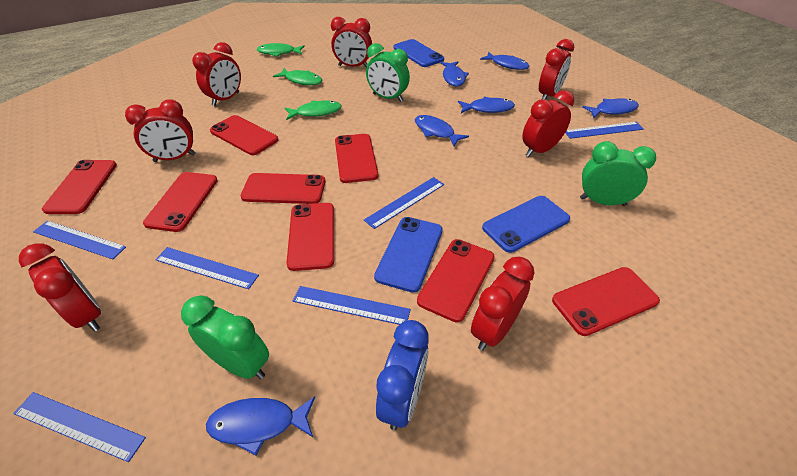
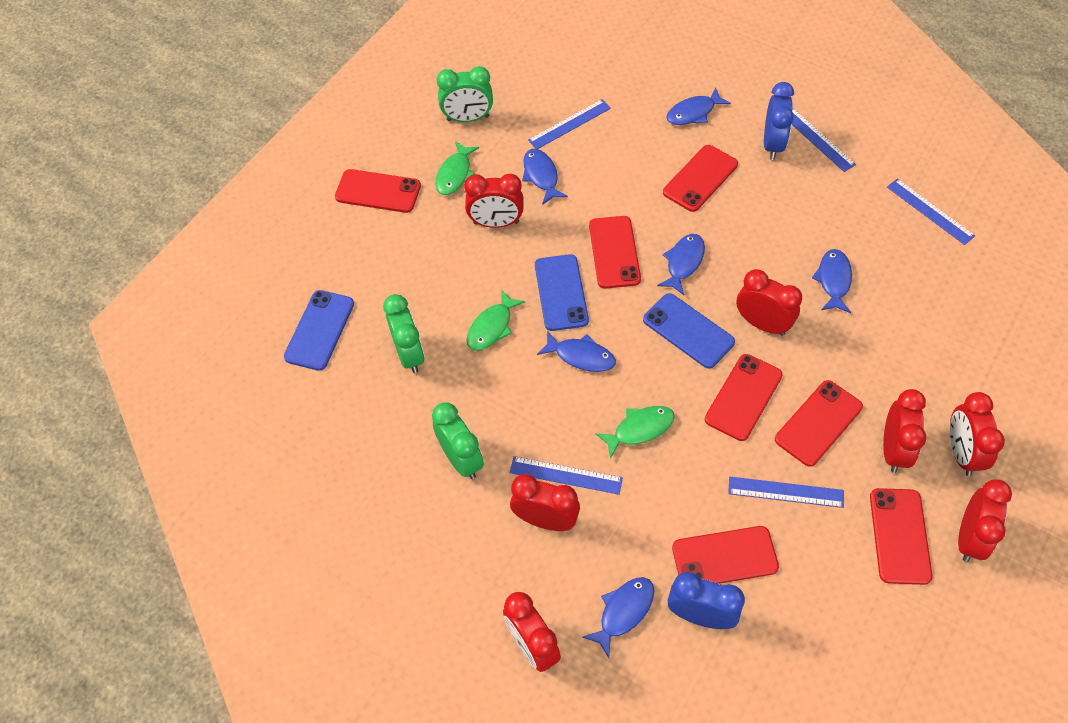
blue clock: [376,320,429,430] = 1 -> [668,572,745,629] [764,82,794,160] = 2
blue ruler: [13,392,146,462] [33,221,126,259] [155,247,259,289] [293,286,411,325] [364,177,444,229] [565,122,644,139] = 6 -> [510,456,623,495] [528,99,611,149] [728,477,844,508] [791,108,856,172] [887,178,975,245] = 5
red phone: [42,160,117,214] [143,172,218,232] [210,115,278,155] [241,173,325,204] [287,203,334,271] [335,134,378,183] [417,239,495,323] [552,267,660,336] = 8 -> [335,169,421,213] [589,216,641,289] [663,145,738,212] [672,526,779,584] [705,354,783,441] [775,380,863,467] [870,488,933,585] = 7

